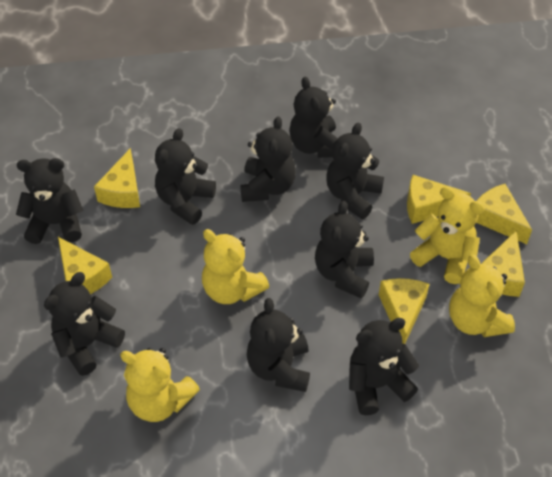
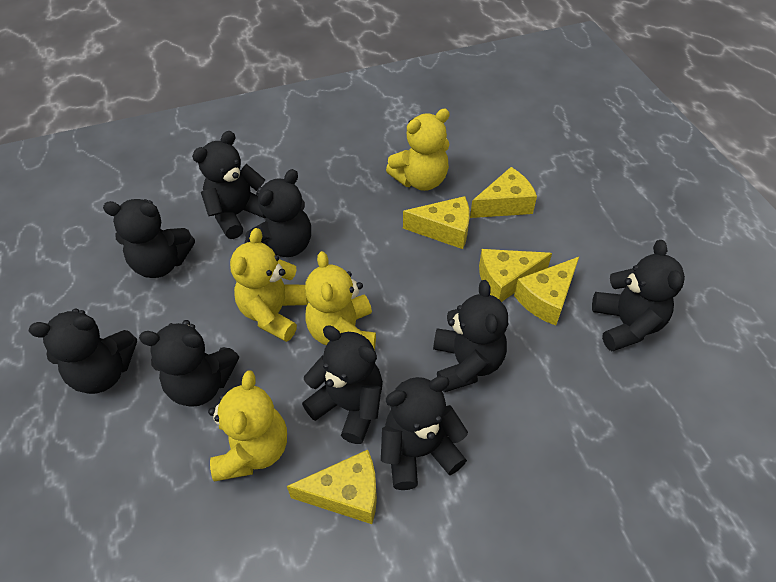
yellow cheese: [58,237,112,294] [94,148,140,208] [379,278,429,344] [407,175,471,224] [476,184,532,244] [481,231,525,297] = 6 -> [287,450,377,524] [403,196,470,249] [470,167,537,218] [479,249,552,302] [514,257,579,326] = 5

